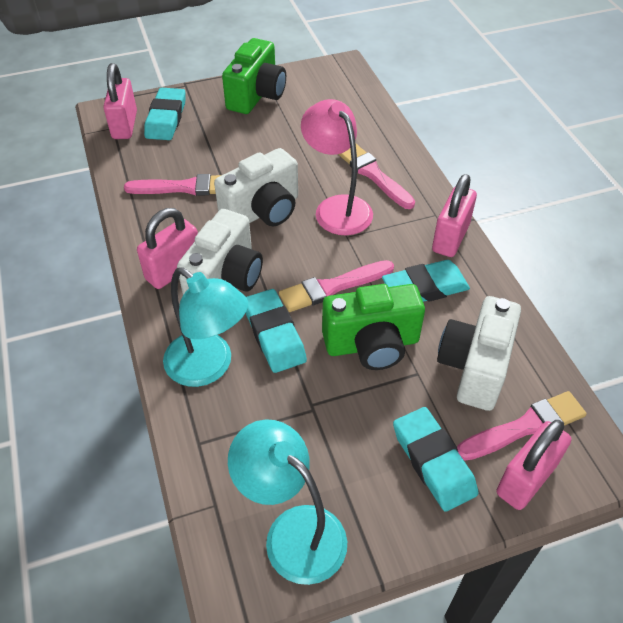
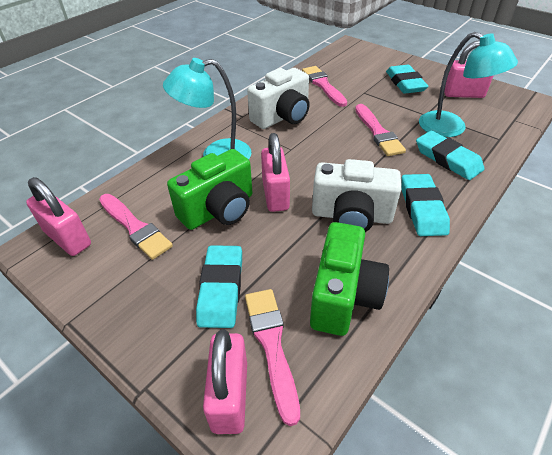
pink lamp: [301,99,373,235] = 1 -> none = 0
white camera: [177,209,263,295] [214,148,298,226] [437,296,521,411] = 3 -> [247,68,310,129] [312,159,401,232] = 2

